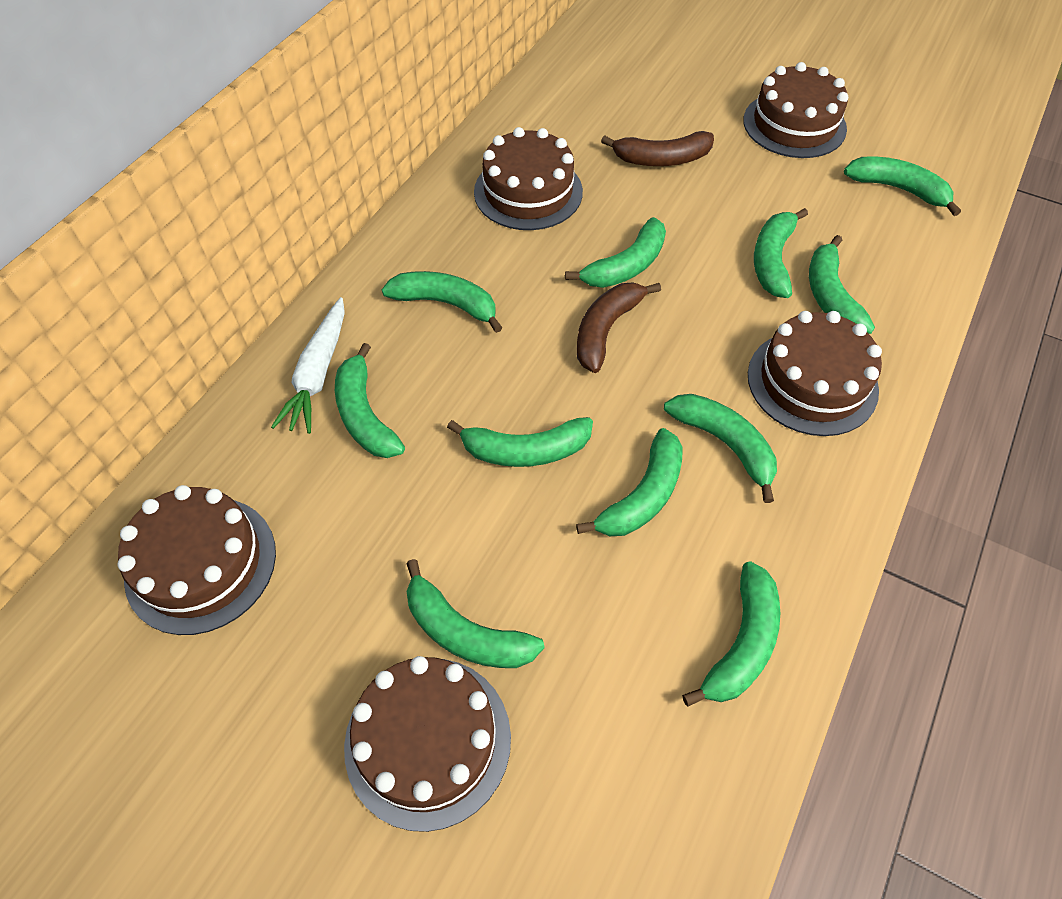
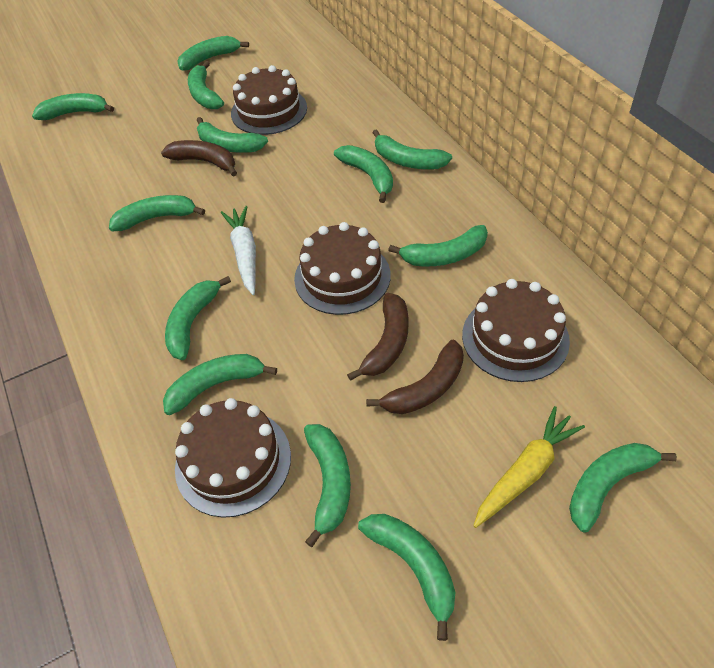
brown banana: [577,282,661,373] [601,131,714,166] = 2 -> [161,140,237,177] [347,293,409,381] [366,339,464,414] = 3
brown cake: [117,485,276,635] [344,656,511,832] [474,127,583,230] [743,62,848,158] [748,311,882,436] = 5 -> [175,398,291,518] [231,65,307,135] [294,222,391,315] [462,279,570,382] = 4
green banana: [335,343,405,458] [382,271,502,333] [406,559,545,668] [447,417,593,467] [565,217,666,288] [576,428,683,536] [664,394,777,503] [682,561,780,706] [754,208,808,298] [809,235,875,334] [844,157,961,216] = 11 -> [32,93,114,120] [109,195,205,231] [163,354,277,415] [165,276,231,360] [177,36,249,71] [188,61,224,109] [197,117,268,153] [304,424,351,547] [334,145,393,203] [358,514,455,641] [372,129,452,169] [388,225,488,267] [569,443,677,532] = 13
yellow carrot: none = 0 -> [473,406,585,528] = 1

